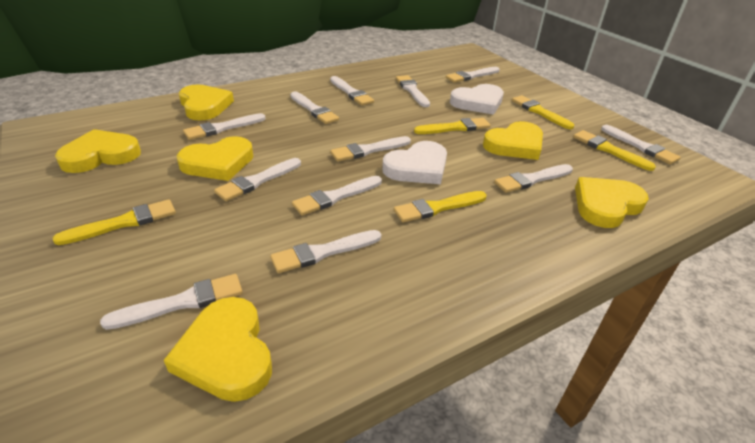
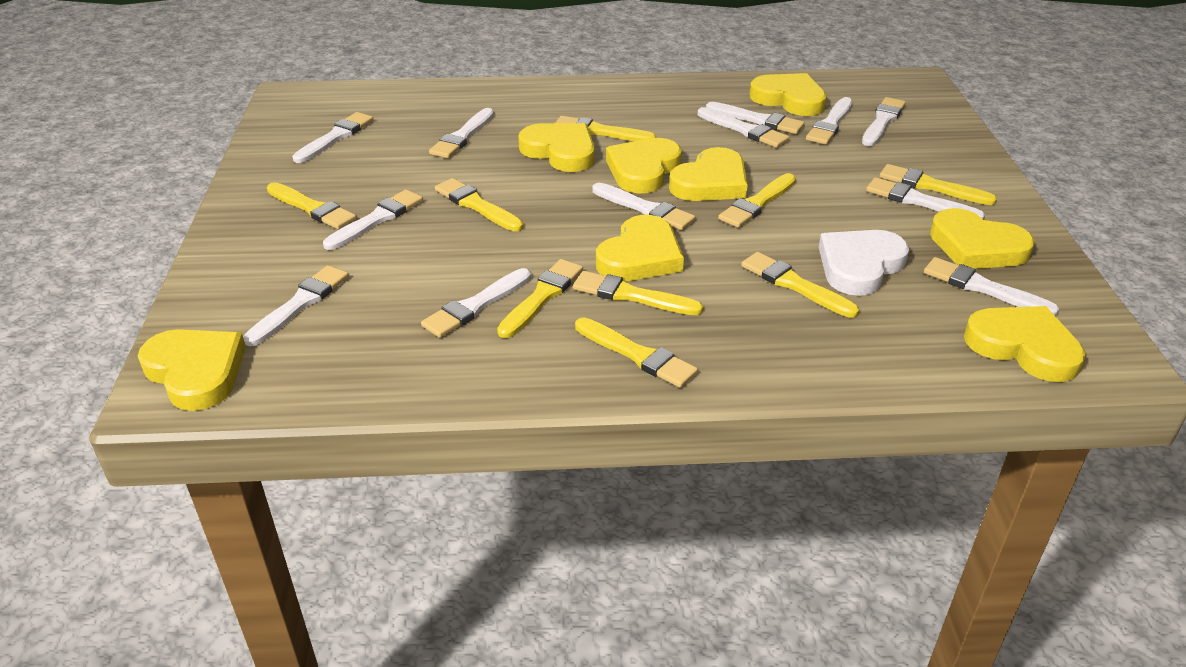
white heart: [382,141,447,184] [450,84,504,115] = 2 -> [819,230,909,296] = 1
yellow brush: [53,199,176,245] [394,191,486,222] [414,118,491,134] [512,95,574,129] [573,130,656,171] = 5 -> [267,182,357,229] [435,178,523,231] [497,259,583,338] [555,116,656,141] [573,271,703,315] [575,318,698,388] [718,173,796,228] [741,252,859,318] [879,164,997,205] = 9
yellow heart: [55,129,141,173] [164,297,272,402] [177,136,254,181] [179,85,234,121] [483,121,543,160] [575,177,649,228] = 6 -> [138,329,246,411] [518,123,595,172] [596,215,684,281] [606,138,682,194] [669,147,748,201] [749,73,827,116] [930,208,1035,269] [964,306,1085,382] = 8

